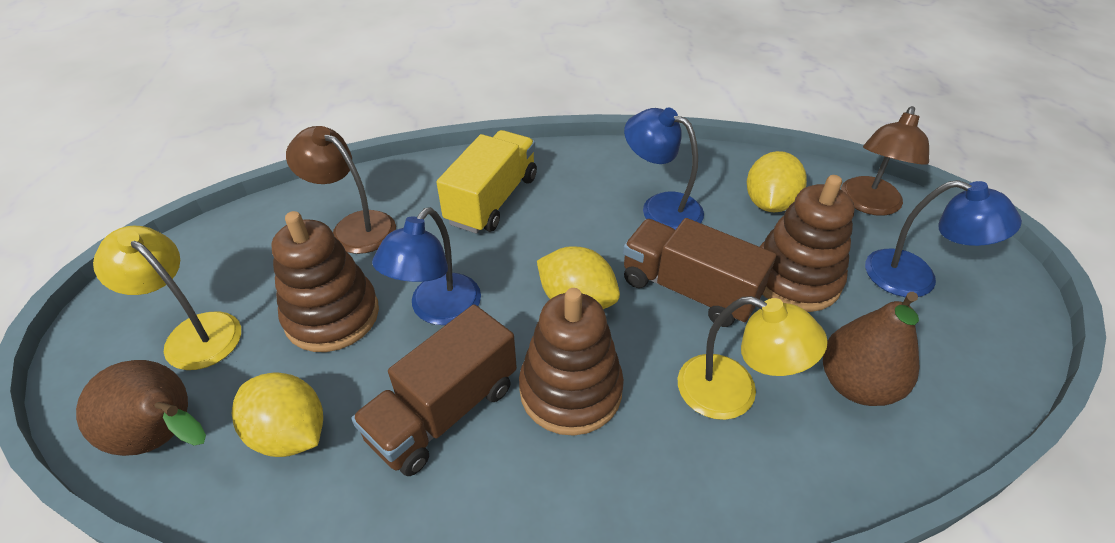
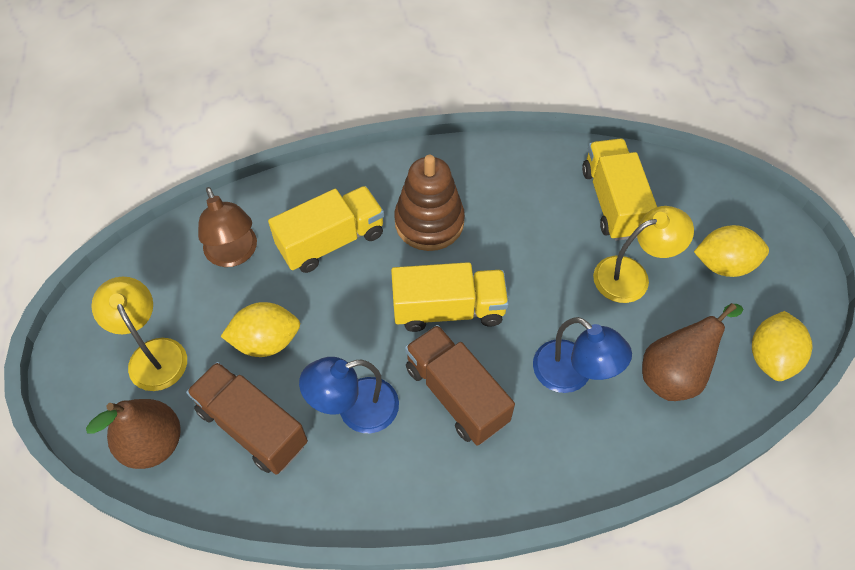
blue lamp: [372,207,481,325] [624,108,704,230] [865,180,1022,297] = 3 -> [299,357,399,433] [533,317,632,393] = 2
brown lamp: [286,126,396,254] [841,106,929,216] = 2 -> [198,187,257,267] = 1
brown stacking toy: [271,211,379,352] [519,288,624,436] [760,175,855,312] = 3 -> [394,155,465,251] = 1
yellow truck: [437,130,537,234] = 1 -> [268,186,384,273] [391,262,509,332] [582,139,657,241] = 3

